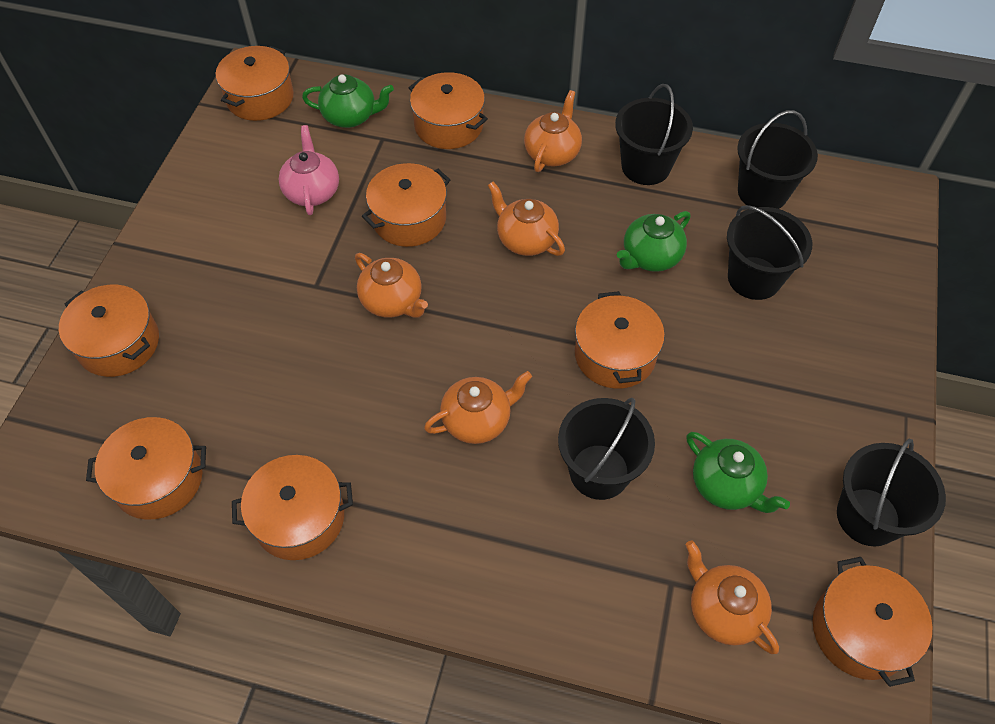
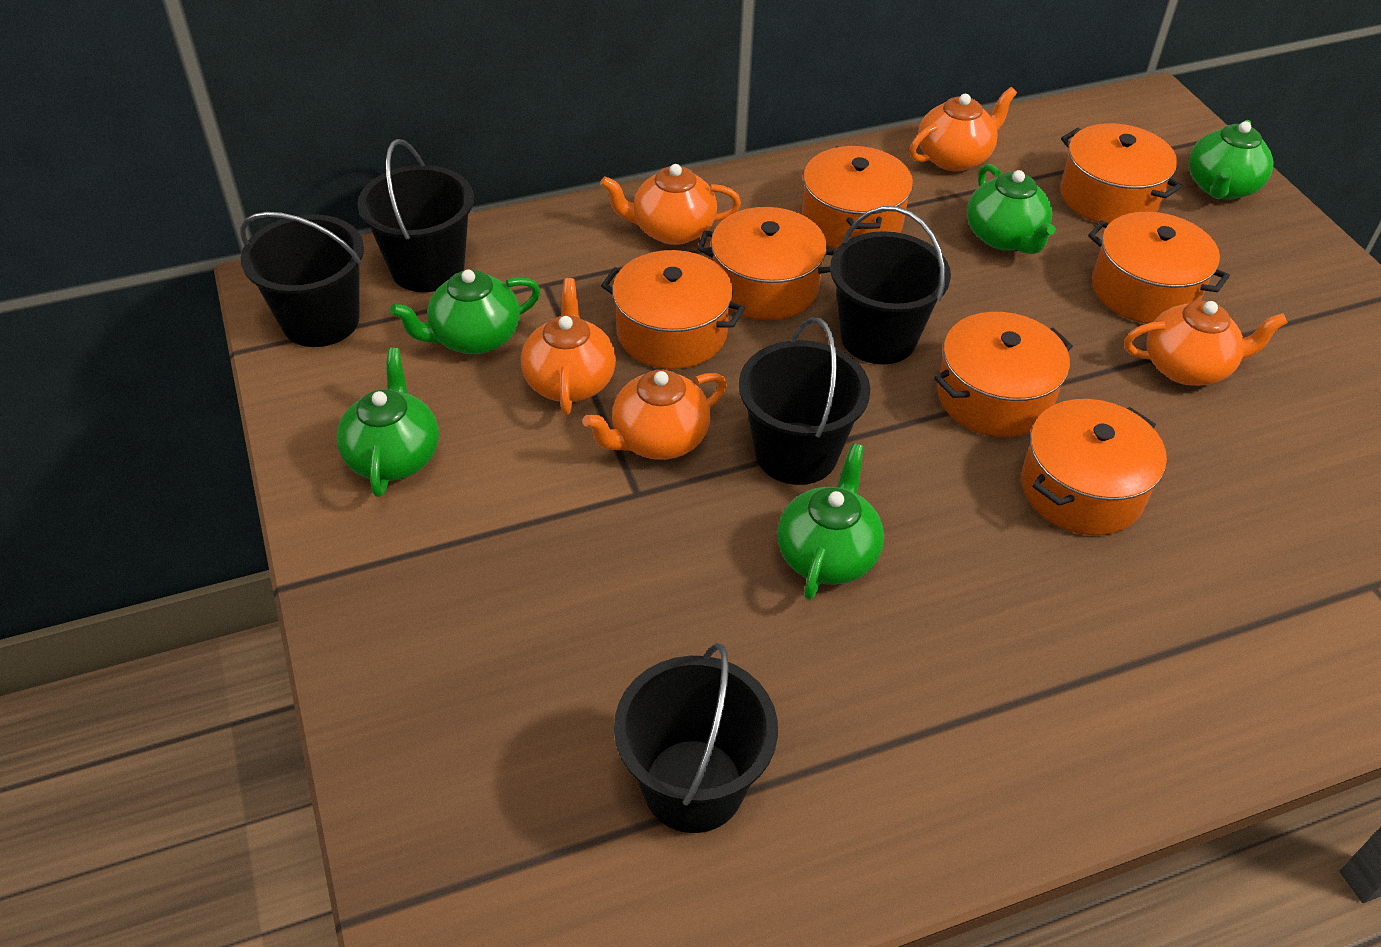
green teapot: [302,74,394,128] [617,211,691,272] [686,432,790,513] = 3 -> [336,348,439,497] [390,270,541,354] [777,443,884,600] [967,164,1056,254] [1188,120,1273,200] = 5
orange pot: [59,285,159,377] [86,417,206,520] [216,46,294,121] [232,455,353,560] [362,163,450,247] [409,72,488,149] [575,291,665,389] [813,557,933,687] = 8 -> [601,250,745,369] [697,207,836,320] [802,146,913,249] [934,312,1073,437] [1021,399,1167,535] [1060,123,1182,224] [1088,212,1230,324] = 7
pink teapot: [279,125,339,215] = 1 -> none = 0

